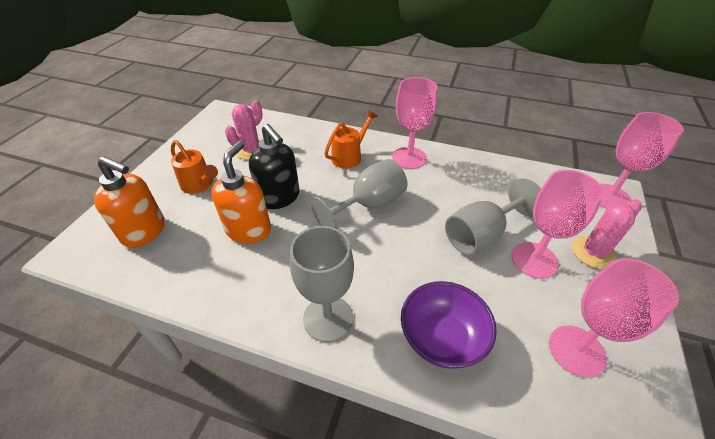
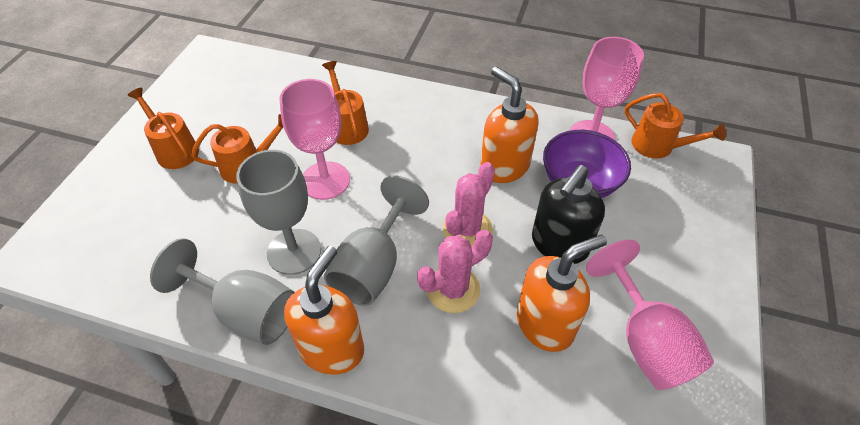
orange soap dispenser: [94,156,165,248] [211,140,271,244] = 2 -> [284,246,364,375] [480,67,539,183] [517,235,607,352] = 3
orange watering can: [171,140,218,194] [325,110,378,168] = 2 -> [127,88,199,169] [191,114,284,184] [322,61,369,145] [624,93,726,158] = 4
pink goblet: [392,77,438,169] [512,170,604,279] [549,258,679,378] [600,112,684,209] = 4 -> [279,79,350,200] [569,37,644,140] [586,240,714,390] = 3

